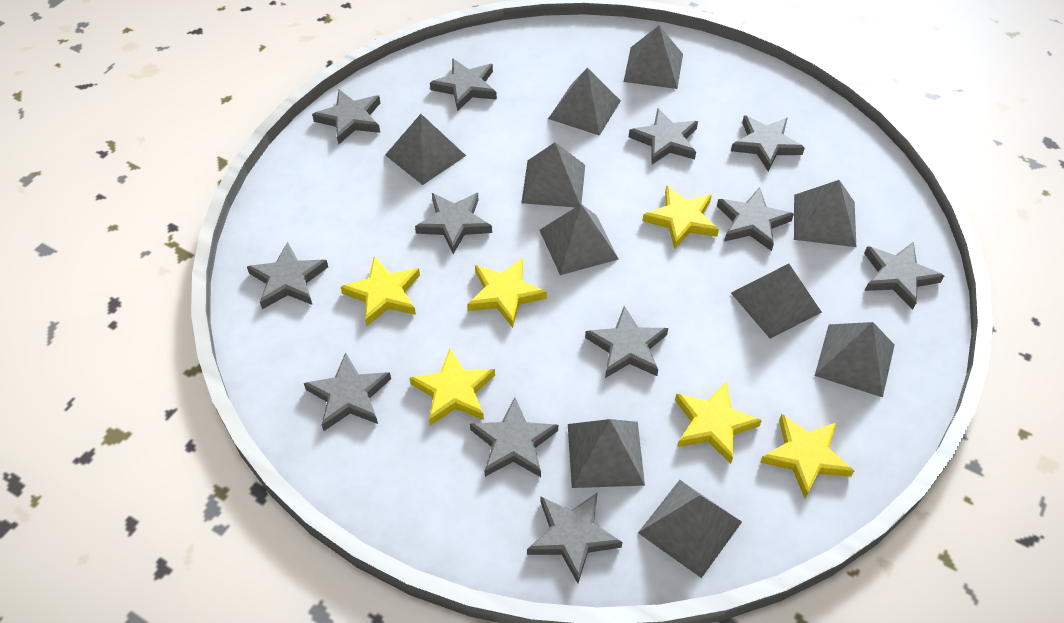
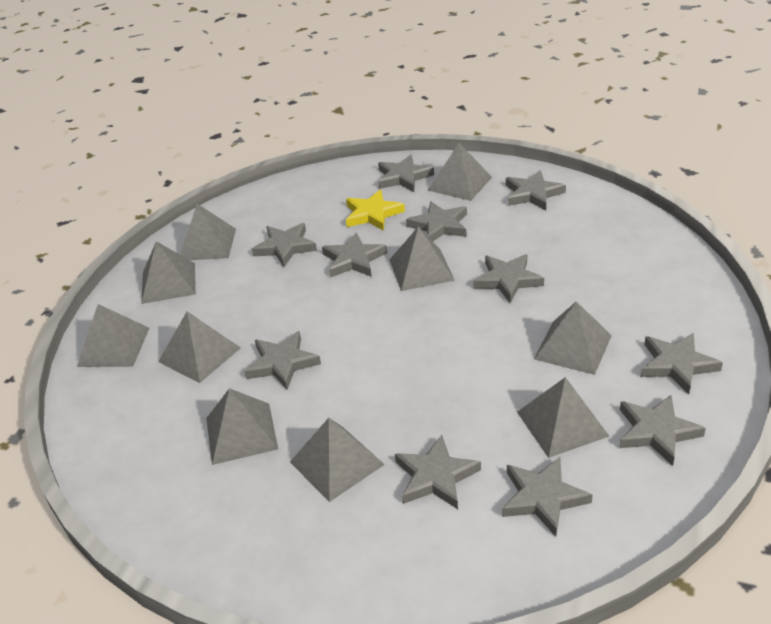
grey star: [247,242,328,309] [304,352,391,431] [312,90,380,145] [415,193,492,254] [430,58,497,112] [470,397,558,477] [527,492,622,583] [585,306,668,378] [629,108,698,164] [717,187,794,251] [731,115,805,172] [864,242,944,309] = 12 -> [244,331,321,390] [252,223,317,267] [322,233,387,278] [378,155,434,192] [395,435,481,509] [406,201,467,241] [473,254,544,303] [502,457,593,537] [506,170,566,210] [619,395,706,466] [641,333,723,394] = 11
yellow star: [341,256,420,326] [409,349,495,426] [467,258,547,328] [643,185,719,249] [675,381,762,464] [760,414,854,498] = 6 -> [346,190,405,231] = 1

